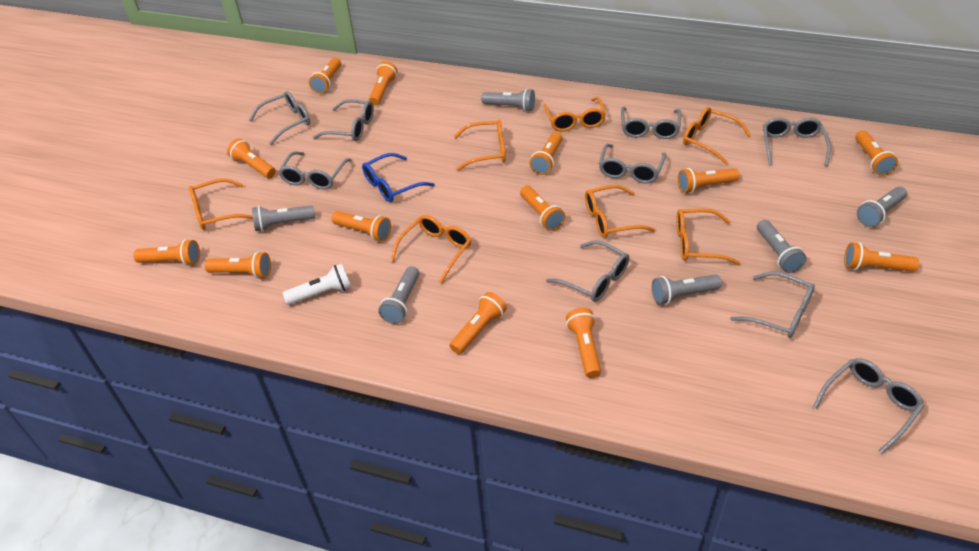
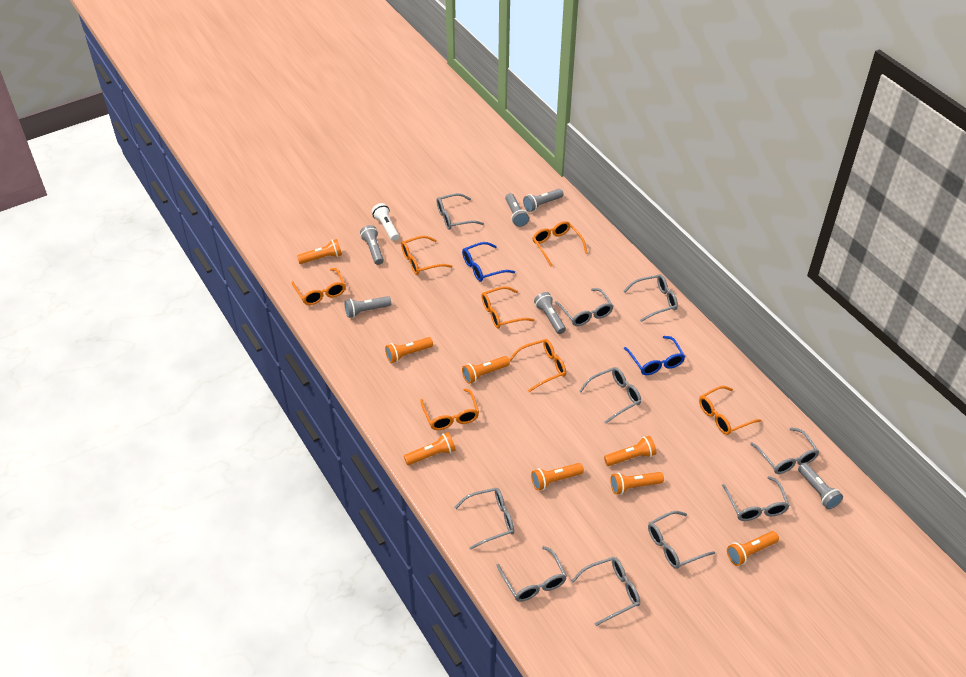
blue glasses: [362,153,435,202] = 1 -> [462,242,515,282] [624,336,685,375] = 2
grey glasses: [249,91,310,145] [278,151,352,189] [313,99,374,141] [546,240,629,302] [599,144,666,183] [621,107,681,139] [730,272,815,338] [763,117,831,166] [813,358,924,454] = 9 -> [436,193,484,230] [454,488,514,550] [496,546,567,602] [554,288,613,326] [571,557,640,626] [579,367,641,424] [623,274,678,322] [648,511,715,569] [722,476,790,521] [750,427,819,474] = 10
orange flashlight: [133,239,200,266] [204,252,271,279] [227,139,276,178] [309,58,341,94] [332,211,391,242] [369,61,398,106] [450,292,507,354] [520,186,565,231] [529,132,563,175] [566,308,601,378] [678,168,740,193] [844,242,919,272] [855,130,898,176] = 13 -> [297,239,342,264] [385,337,433,363] [404,432,456,465] [462,356,510,384] [531,463,584,491] [604,436,656,466] [610,472,664,495] [727,531,779,566] = 8

